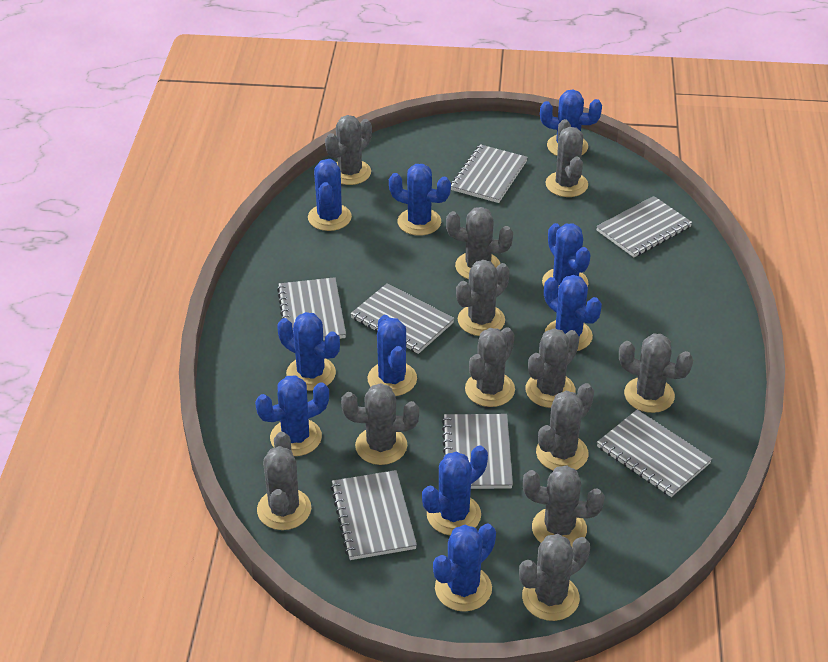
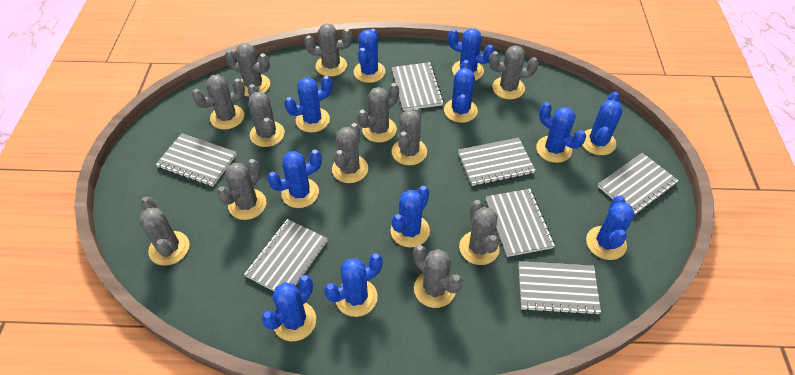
blue cactus: [255,375,329,456] [277,312,340,391] [308,159,352,231] [367,315,417,396] [389,164,451,236] [422,445,488,535] [433,524,496,612] [540,90,602,156] [542,223,590,287] [544,275,602,351] = 10 -> [261,275,316,341] [267,150,322,208] [284,76,332,133] [324,253,383,317] [354,29,385,83] [391,186,430,247] [444,60,478,123] [448,28,495,81] [536,102,586,163] [582,92,623,155] [586,195,635,260] = 11

